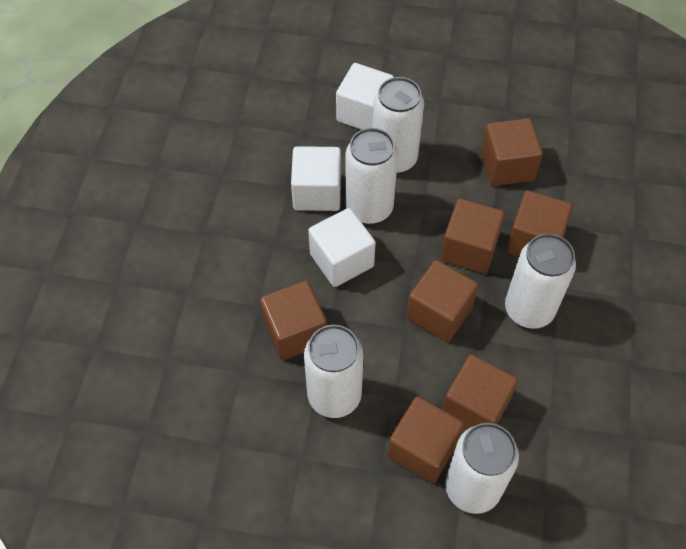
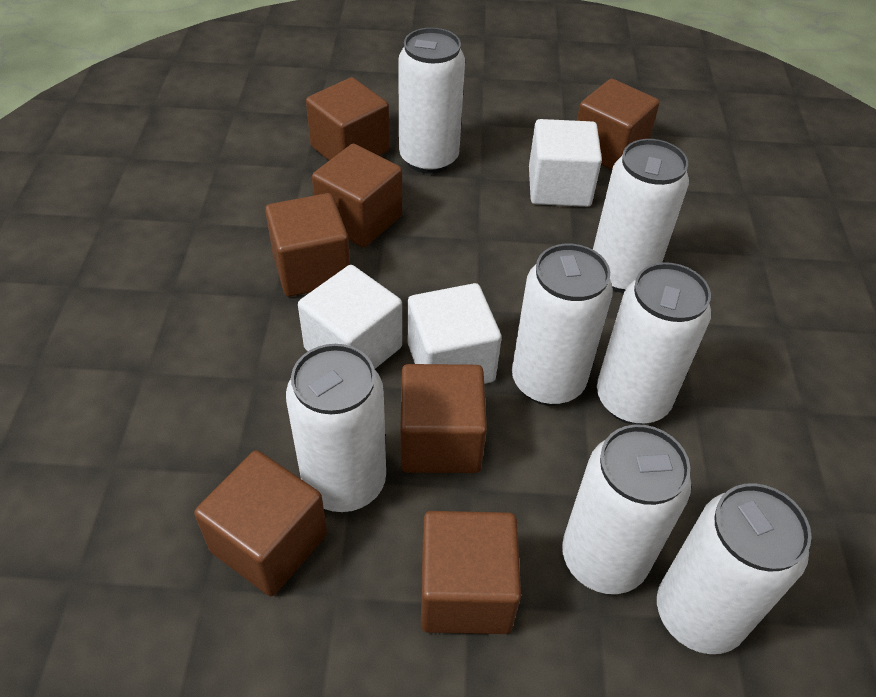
white can: [304,325,364,418] [345,128,398,224] [372,77,424,174] [445,423,519,514] [505,234,576,329] = 5 -> [286,344,386,512] [398,28,465,174] [512,244,613,406] [562,424,691,594] [593,139,689,293] [597,262,711,425] [657,483,812,654] = 7

